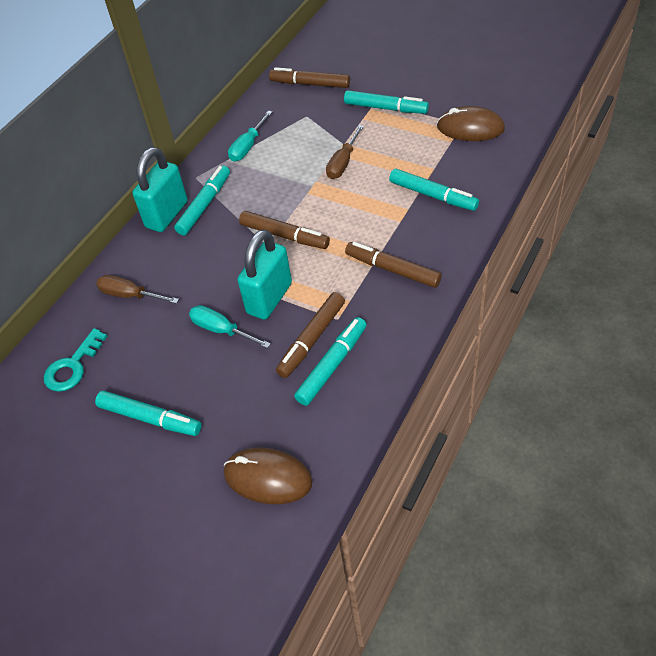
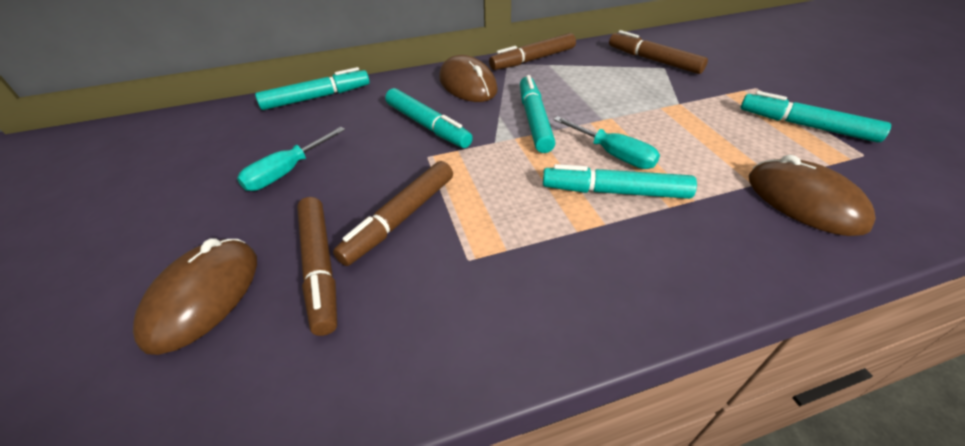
brown mouse: [223,448,312,504] [437,106,505,141] = 2 -> [133,238,257,355] [439,55,498,102] [749,155,876,236] = 3
brown screwdriver: [96,275,179,304] [326,125,364,179] = 2 -> none = 0
turquoise key: [44,328,107,392] = 1 -> none = 0
turquoise padlock: [132,147,188,232] [237,229,292,320] = 2 -> none = 0

